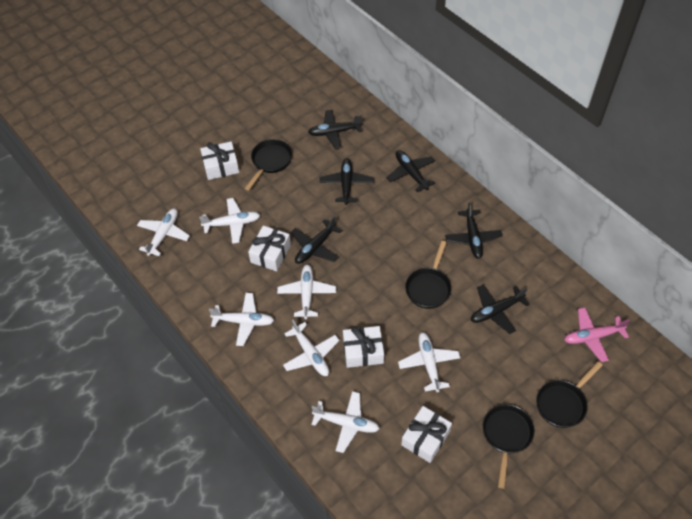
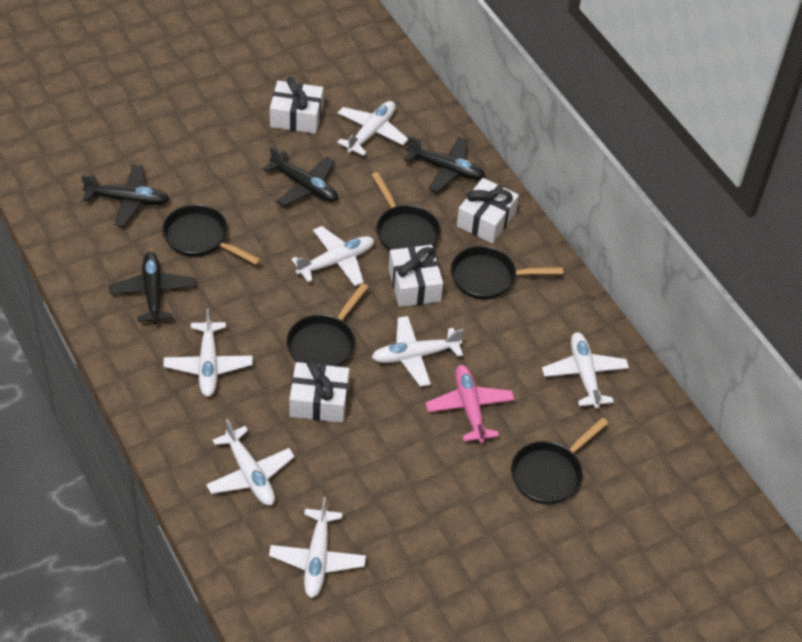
black pan: [245,139,292,190] [405,241,451,309] [483,404,534,489] [536,361,603,428] = 4 -> [163,204,261,265] [287,283,368,367] [372,172,441,251] [451,246,563,300] [511,417,608,504] = 5
black plane: [291,216,342,264] [308,110,362,149] [320,158,374,205] [387,150,436,192] [445,202,502,259] [471,284,530,334] = 6 -> [81,165,169,226] [109,252,196,324] [263,146,338,207] [404,136,486,192] = 4

